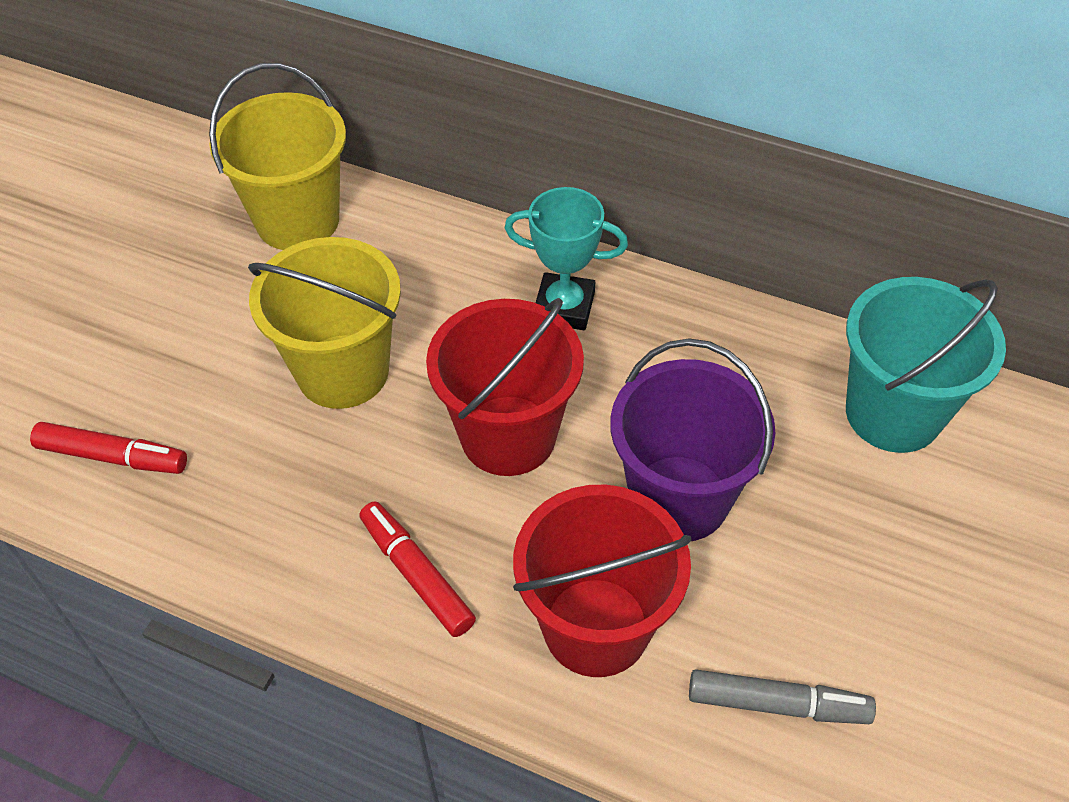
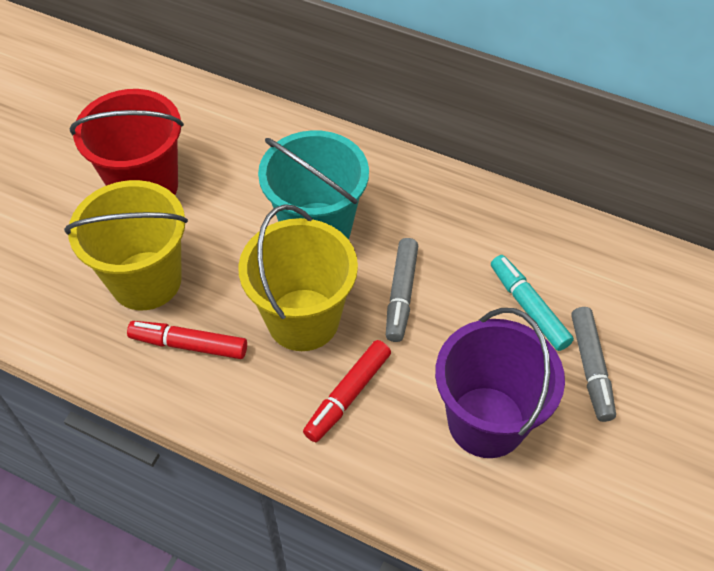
grey marker: [689,669,876,724] = 1 -> [386,238,418,342] [571,307,616,422] = 2
red bucket: [426,298,584,476] [513,485,692,677] = 2 -> [70,89,184,195] = 1
turquoise marker: none = 0 -> [491,255,574,351] = 1
turquoise trophy: [505,187,628,330] = 1 -> none = 0

